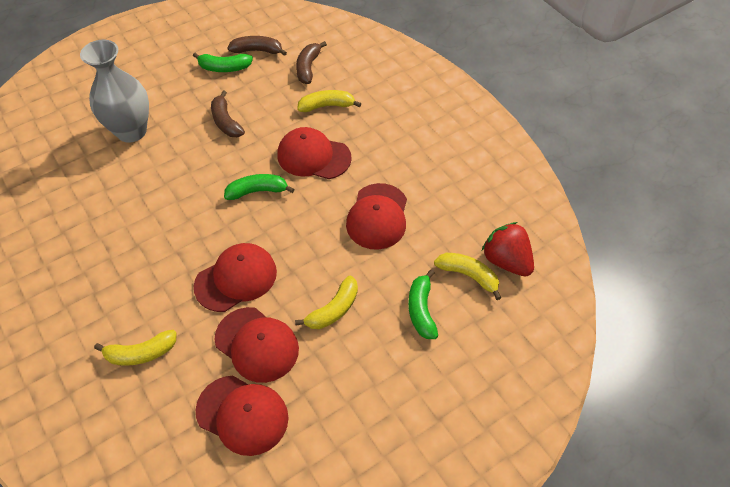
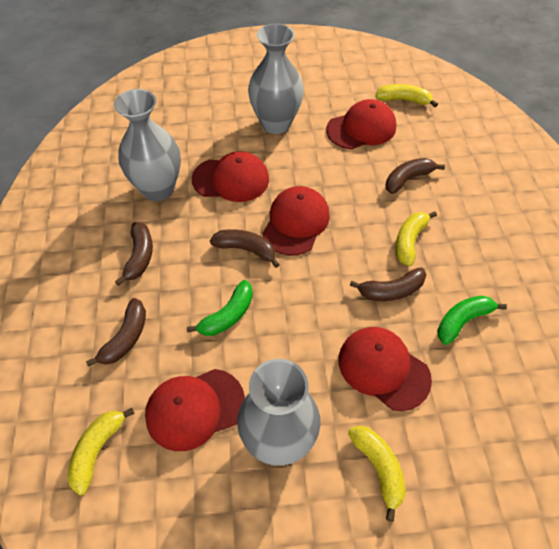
brown banana: [211,90,245,137] [228,36,287,56] [296,41,327,84] = 3 -> [86,298,146,367] [115,222,153,286] [210,229,280,268] [350,267,426,301] [386,158,445,194] = 5
green banana: [193,53,253,72] [224,174,294,200] [408,270,438,339] = 3 -> [187,280,253,336] [437,295,507,345] = 2
grey vase: [80,40,149,142] = 1 -> [114,89,181,201] [237,359,320,466] [248,23,304,134] = 3
red strawberry: [482,222,534,277] = 1 -> none = 0

